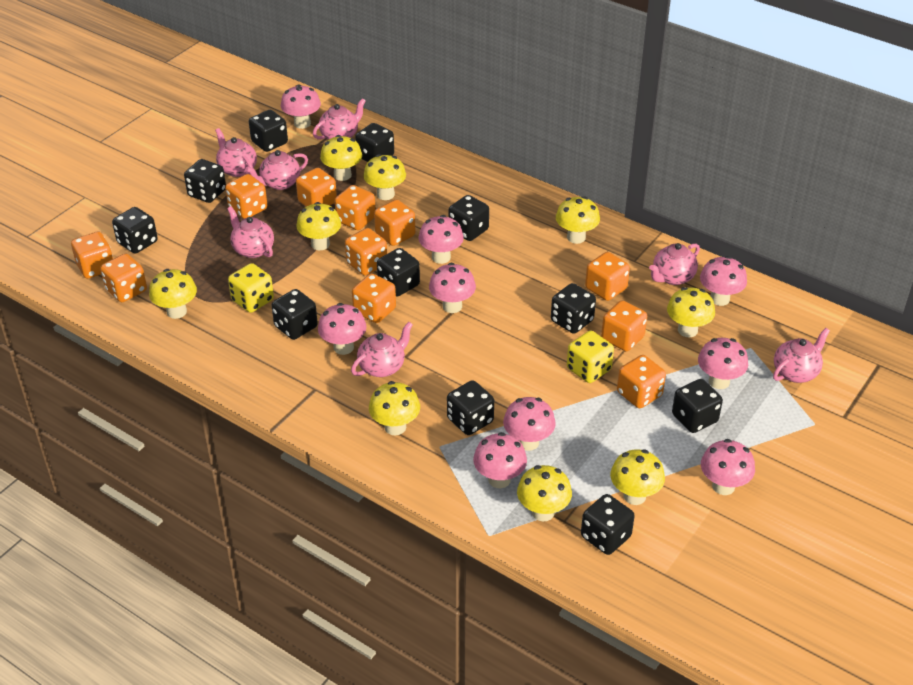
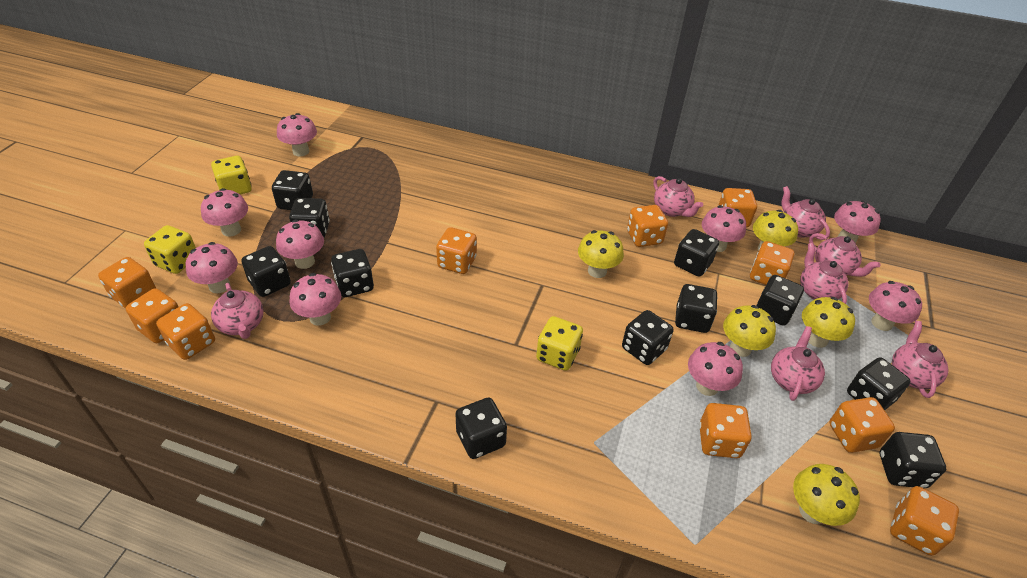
orange dice: [71,232,113,279] [100,254,147,302] [225,174,267,219] [296,168,337,207] [335,185,376,230] [345,228,387,276] [352,274,396,323] [374,200,415,246] [585,252,630,301] [601,300,647,351] [617,355,666,408] = 11 -> [98,257,156,309] [126,288,178,343] [156,303,215,360] [436,227,477,274] [627,205,668,247] [699,403,752,458] [718,188,757,227] [750,241,794,285] [829,397,895,453] [890,486,959,556] = 10
yellow dice: [228,263,274,313] [567,331,614,383] = 2 -> [144,225,196,274] [211,156,252,195] [536,316,583,371] = 3
yellow mushroom: [149,269,197,319] [296,202,341,250] [320,135,362,181] [363,154,406,200] [369,381,420,435] [517,465,572,521] [556,196,600,244] [610,449,665,505] [667,287,715,337] = 9 -> [578,230,624,278] [723,305,776,357] [753,210,798,250] [793,464,860,526] [802,297,855,348] = 5

